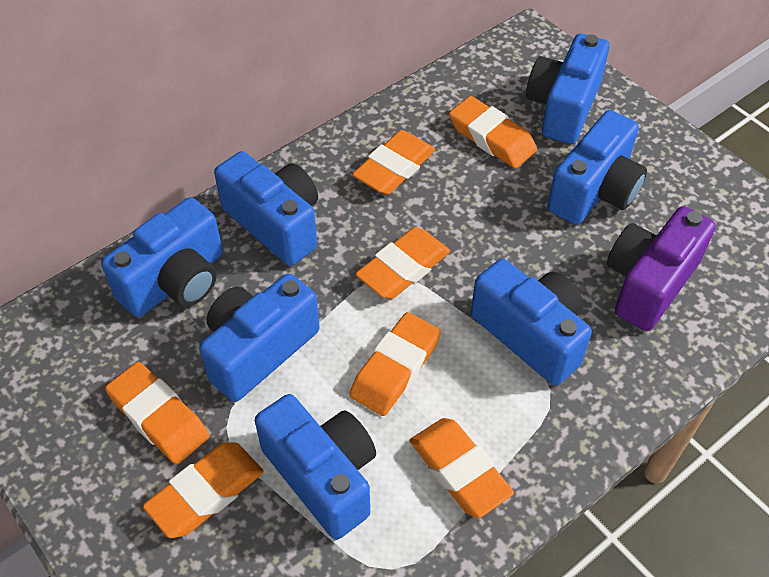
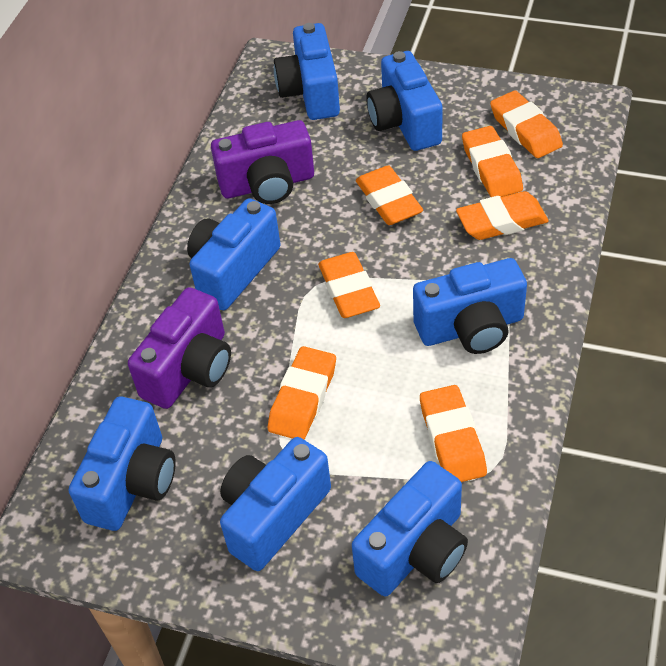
purple camera: [607,206,716,331] = 1 -> [128,287,231,409] [211,120,314,204] = 2

